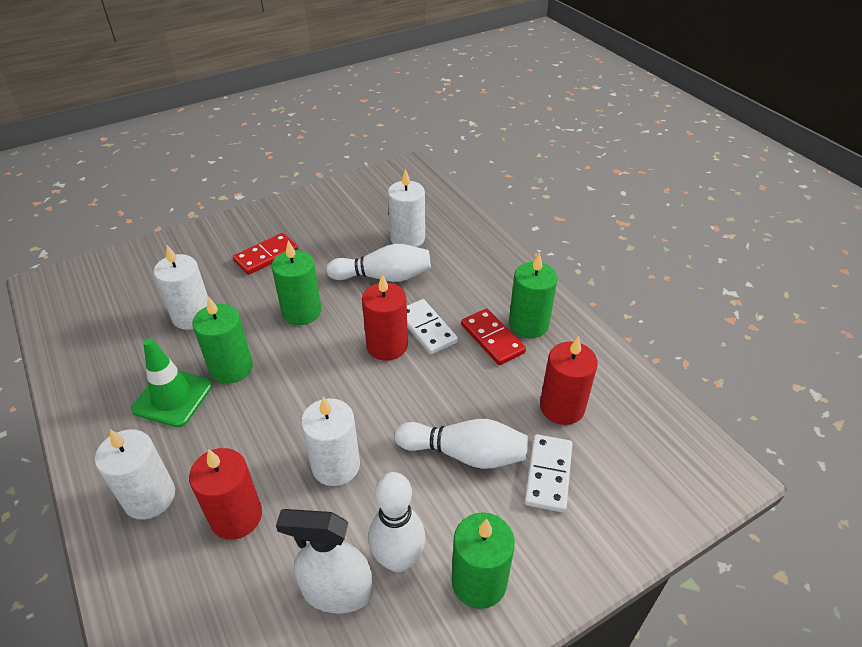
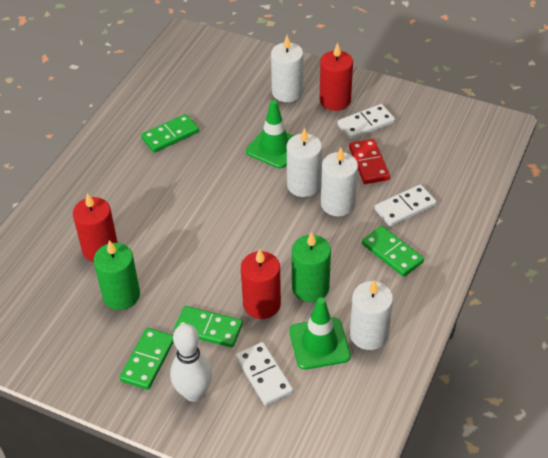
green candle: [192,296,253,384] [271,241,321,325] [452,512,515,609] [509,252,558,338] = 4 -> [94,240,140,310] [292,232,331,302] = 2
green domino: none = 0 -> [120,328,174,390] [141,114,199,153] [174,306,243,348] [362,226,424,277] = 4
green traffic cone: [131,338,212,427] = 1 -> [246,100,293,168] [289,297,351,370] = 2
red domino: [233,233,298,275] [461,308,526,365] = 2 -> [349,139,390,184] = 1
white bowling pin: [326,244,431,282] [369,472,426,572] [394,419,528,469] = 3 -> [170,324,212,402] = 1
white domino: [407,299,458,354] [524,434,572,512] = 2 -> [236,342,293,406] [337,104,395,140] [374,184,437,227] = 3
white spray bottle: [276,509,373,614] = 1 -> none = 0

